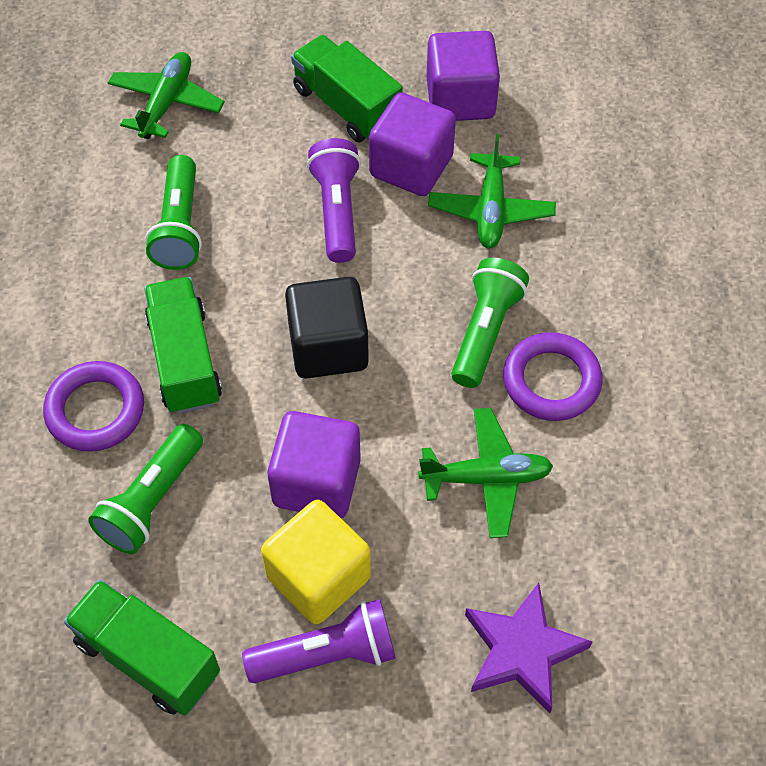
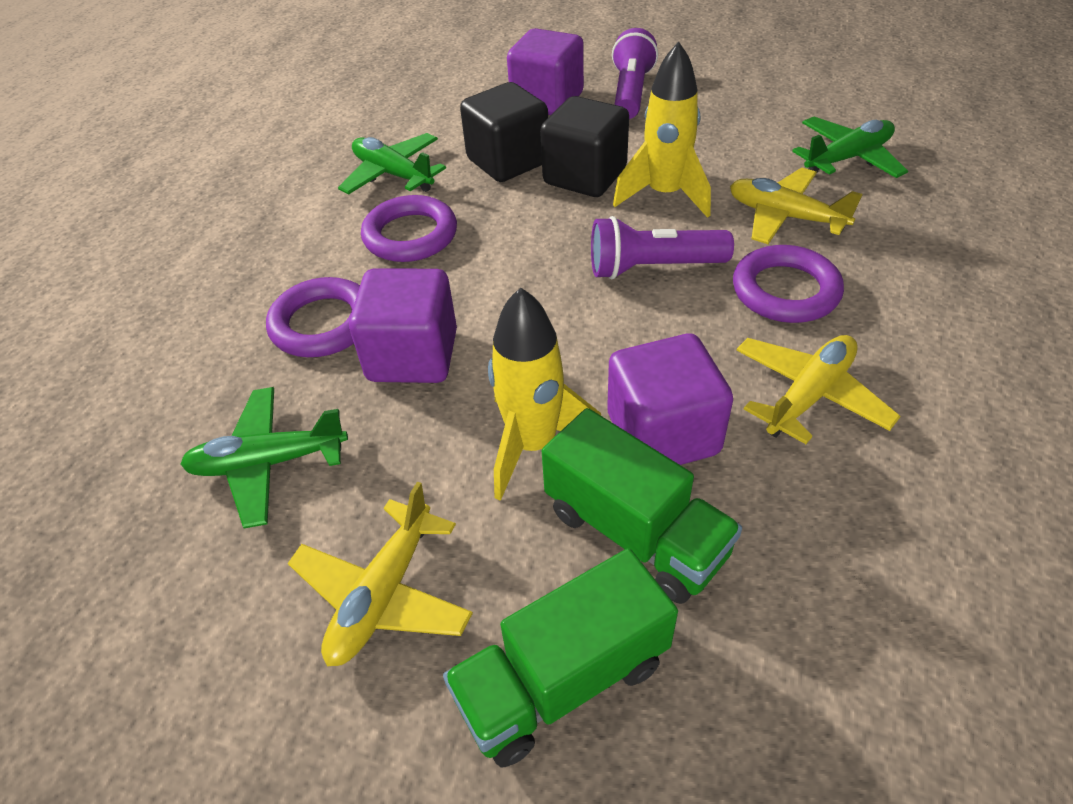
black cube: [285,277,369,379] = 1 -> [460,82,548,182] [540,96,629,197] = 2
green flashlight: [88,424,203,554] [145,155,202,270] [451,258,529,388] = 3 -> none = 0
green truck: [64,579,220,716] [144,277,222,414] [291,35,403,143] = 3 -> [443,548,678,768] [542,408,742,604] = 2
purple ring: [43,361,144,452] [503,332,602,421] = 2 -> [266,277,360,357] [361,195,457,262] [733,245,844,323] = 3
purple star: [465,583,593,713] = 1 -> none = 0
yellow cube: [261,500,371,624] = 1 -> none = 0
yellow plane: none = 0 -> [288,482,473,666] [730,168,863,244] [736,335,901,444] = 3
yellow rocket: none = 0 -> [488,287,601,501] [613,41,711,218] = 2

